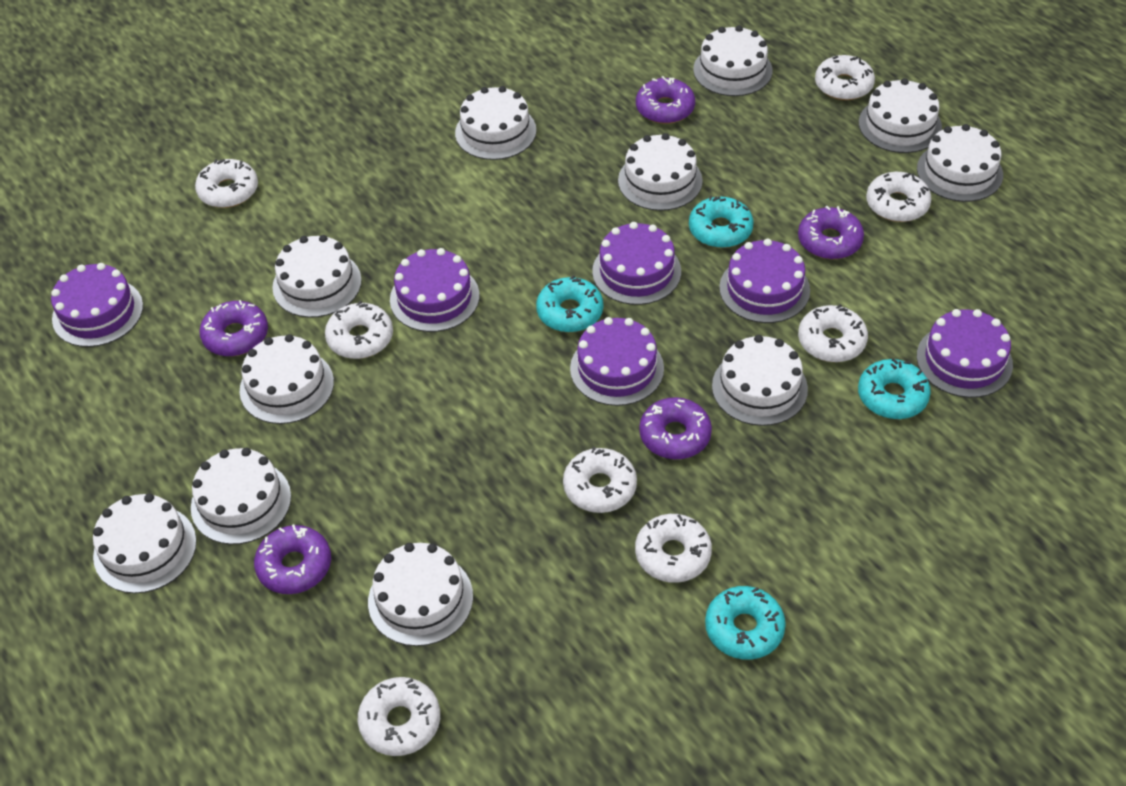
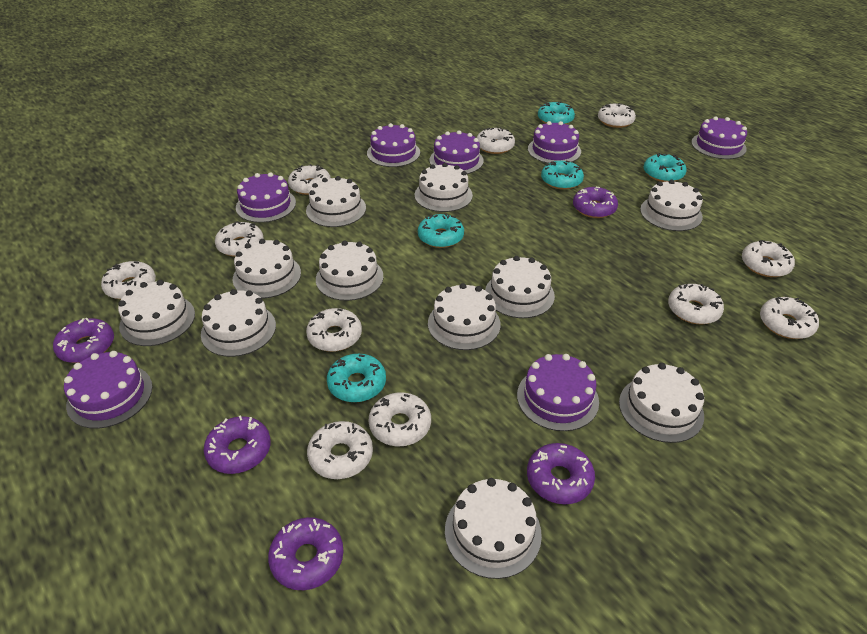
purple cake: [51,263,143,347] [390,248,480,332] [570,317,664,406] [592,222,681,305] [719,238,810,323] [917,309,1013,398] = 6 -> [64,351,153,429] [236,172,296,223] [367,123,420,167] [429,130,484,174] [517,354,599,431] [528,121,581,164] [691,116,747,159] = 7
turquoise donut: [536,275,603,332] [689,196,753,248] [705,586,786,660] [858,359,931,419] = 4 -> [327,354,386,402] [418,213,464,248] [538,102,575,124] [541,161,584,190] [643,153,687,182] = 5
white donut: [195,159,258,208] [325,301,393,359] [358,677,440,756] [563,447,637,513] [635,514,712,583] [798,304,868,362] [815,55,875,100] [866,172,932,222] = 8 -> [101,261,156,299] [215,221,264,257] [288,164,331,195] [306,308,362,352] [307,421,373,479] [369,392,431,446] [477,127,515,154] [598,103,636,128] [668,284,724,324] [742,240,795,277] [760,297,819,339] = 11

